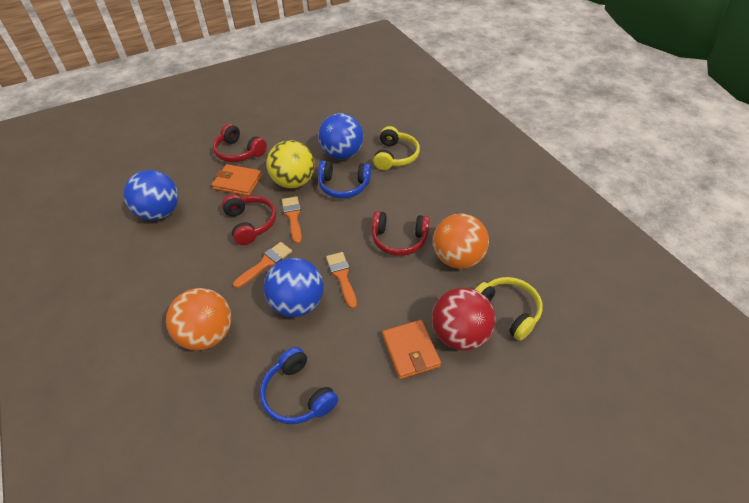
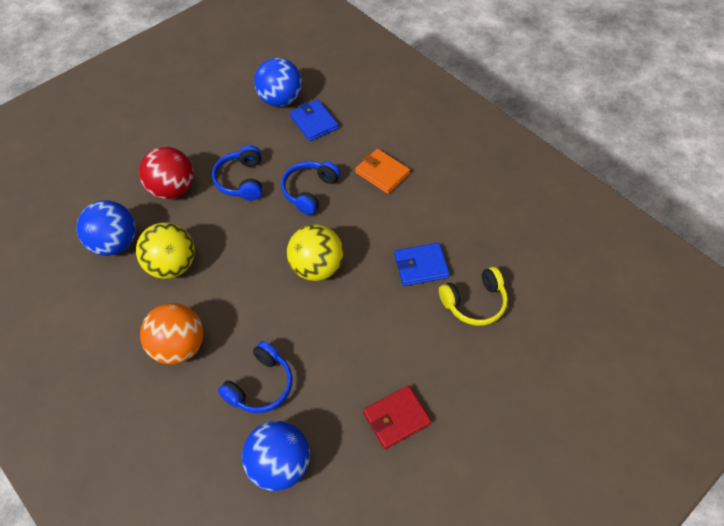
blue headphones: [260,347,338,424] [318,160,371,198] = 2 -> [212,145,262,201] [218,341,292,413] [281,161,340,215] = 3
blue wallet: none = 0 -> [290,100,339,141] [394,243,450,286] = 2
orange ball: [166,288,231,351] [433,213,489,269] = 2 -> [140,303,203,365] = 1
orange brush: [233,242,292,288] [282,196,302,243] [326,252,357,309] = 3 -> none = 0
orange wallet: [212,164,262,196] [382,320,441,379] = 2 -> [355,149,410,194] = 1
red headphones: [213,124,267,162] [222,194,276,245] [372,211,430,256] = 3 -> none = 0
red wallet: none = 0 -> [363,385,432,449] = 1
yellow ball: [267,140,315,188] = 1 -> [136,223,195,279] [287,224,343,281] = 2
yellow headphones: [373,126,420,170] [475,277,543,341] = 2 -> [439,267,508,326] = 1

